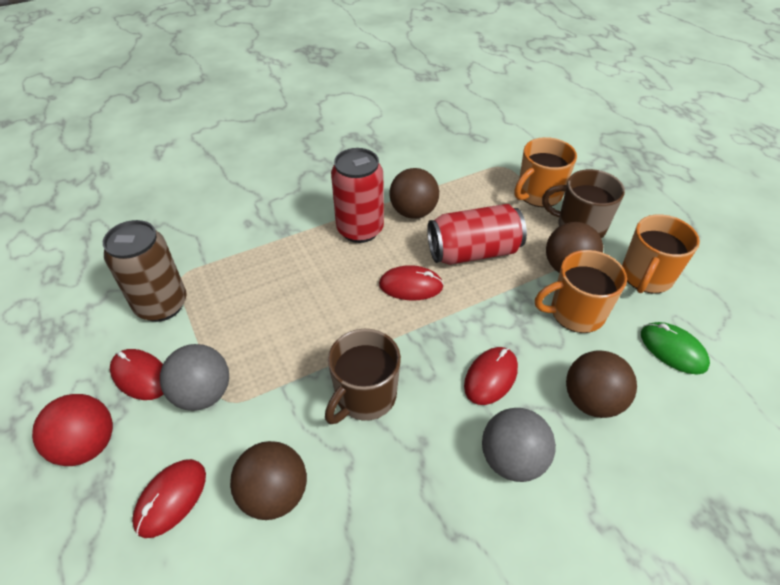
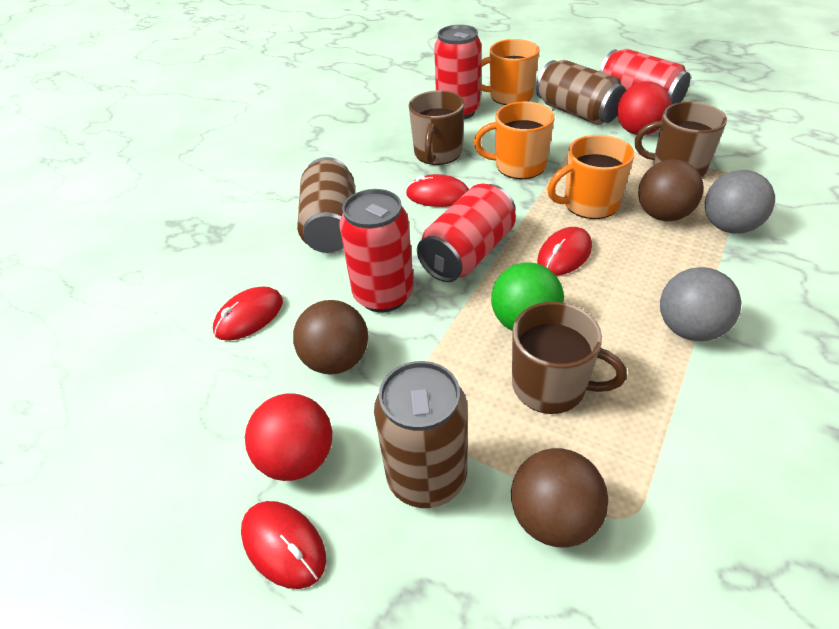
brown ball: [230,441,307,520] [389,168,439,219] [546,222,603,273] [566,350,637,418] = 4 -> [293,300,368,375] [511,448,608,548] [638,159,704,221] = 3
brown can: [103,220,187,322] = 1 -> [297,157,355,253] [374,361,468,508] [536,60,626,125] = 3
brown mug: [325,329,401,424] [542,169,625,239] = 2 -> [409,90,465,165] [512,302,627,414] [635,102,727,177] = 3
green ball: none = 0 -> [491,262,564,331] = 1
green mouse: [641,322,710,374] = 1 -> none = 0
red ball: [32,394,113,466] = 1 -> [245,393,332,481] [617,81,671,135] = 2
red can: [331,148,384,243] [427,204,527,265] = 2 -> [339,189,414,313] [417,184,516,282] [434,25,482,119] [599,49,691,105] = 4

